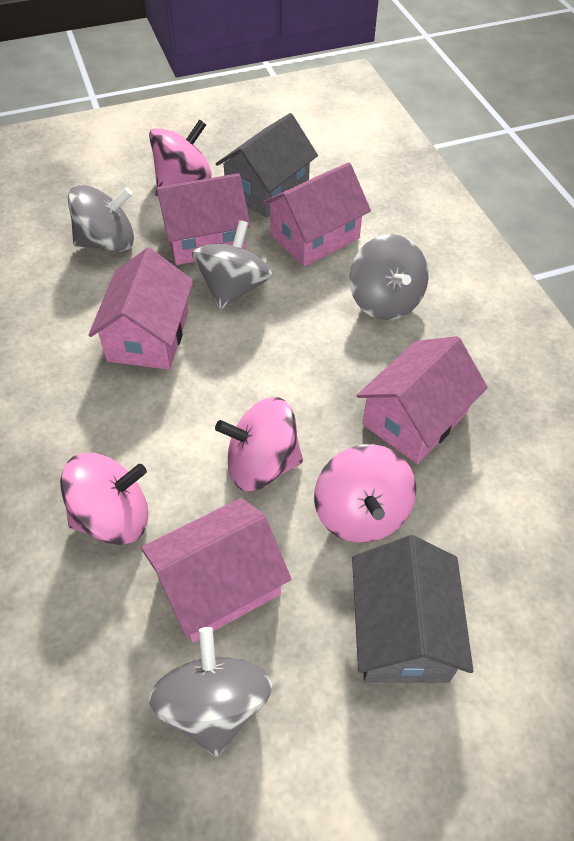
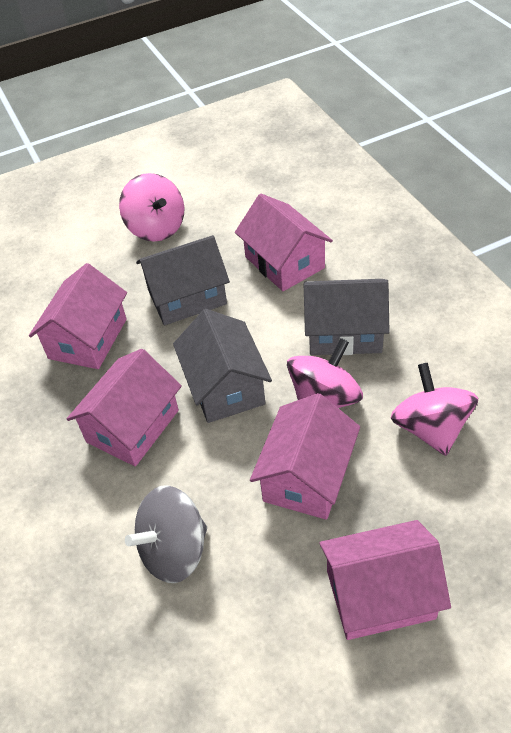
grey house: [216,113,318,217] [352,535,474,683] = 2 -> [136,235,230,325] [173,309,272,423] [304,279,390,355] = 3
grey spinning top: [68,185,134,252] [149,627,272,757] [192,220,273,310] [349,234,429,320] = 4 -> [125,485,207,583] = 1
pink spinning top: [60,453,148,545] [149,119,212,187] [215,397,303,491] [314,444,416,543] = 4 -> [119,173,184,242] [287,338,363,408] [391,363,478,456] = 3

